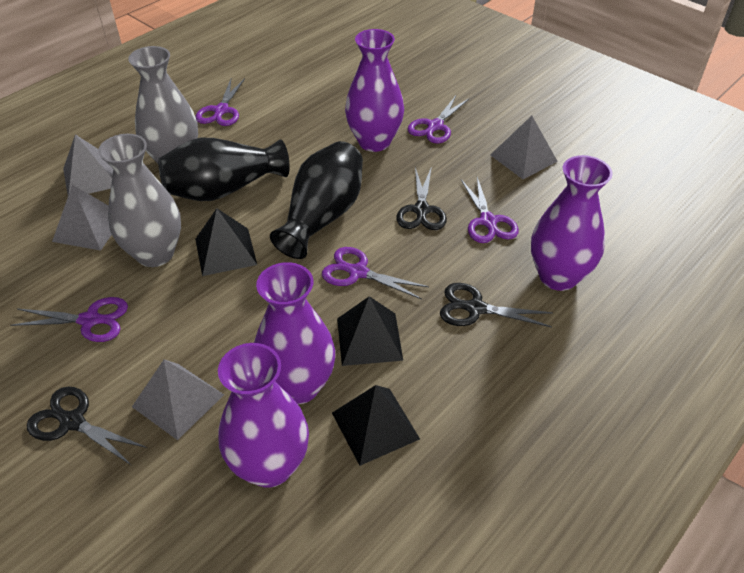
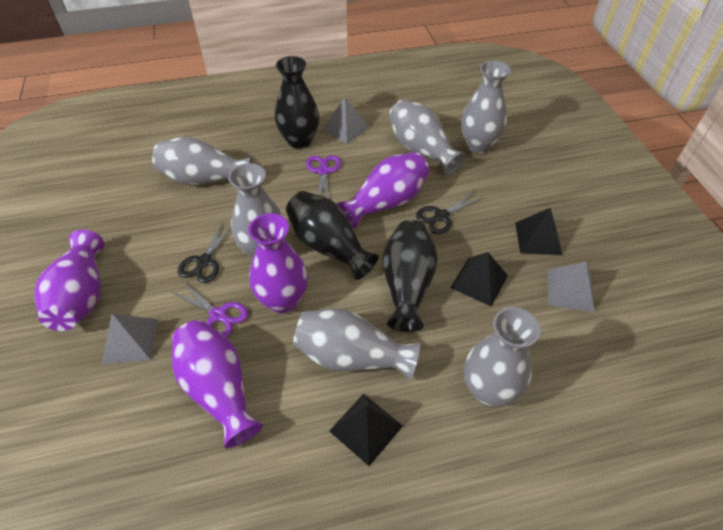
black scissors: [27,387,147,466] [396,167,447,230] [440,283,553,328] = 3 -> [177,222,231,283] [416,190,484,234] = 2
black vase: [158,137,290,201] [270,141,363,259] = 2 -> [275,56,319,149] [286,191,379,280] [382,220,438,332] = 3
grey pyramid: [52,185,112,251] [63,134,113,195] [132,359,224,440] [491,116,558,179] = 4 -> [102,314,158,364] [322,98,370,144] [547,261,595,313] = 3
grey vase: [98,134,181,267] [128,46,198,163] = 2 -> [152,137,253,185] [228,163,283,259] [293,308,420,380] [389,99,466,175] [461,60,511,153] [464,307,541,407] = 6
purple scissors: [10,297,128,342] [196,78,245,126] [322,247,429,299] [408,96,470,144] [461,177,519,243] = 5 -> [172,281,248,338] [306,155,341,199] = 2

